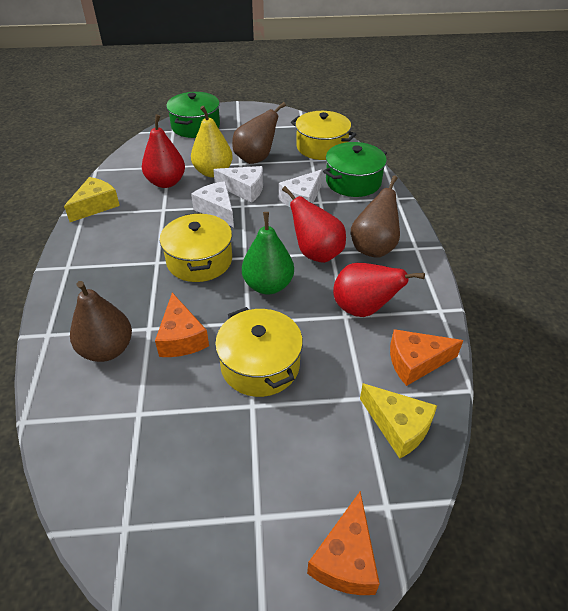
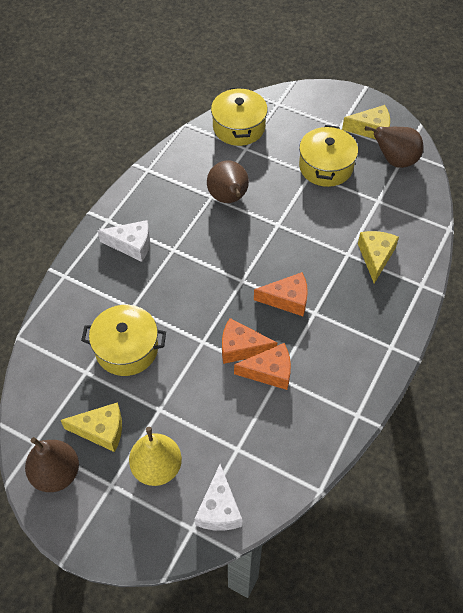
green pear: [242,212,294,294] = 1 -> none = 0
green pot: [166,92,220,138] [323,142,387,197] = 2 -> none = 0
red pear: [142,114,185,188] [282,186,346,263] [333,263,425,317] = 3 -> none = 0
white cheese: [191,181,234,227] [213,166,263,203] [279,169,322,208] = 3 -> [97,220,150,262] [195,464,242,531] = 2
yellow cheese: [64,177,120,222] [360,383,437,459] = 2 -> [61,402,122,452] [342,105,390,139] [358,231,399,283] = 3

